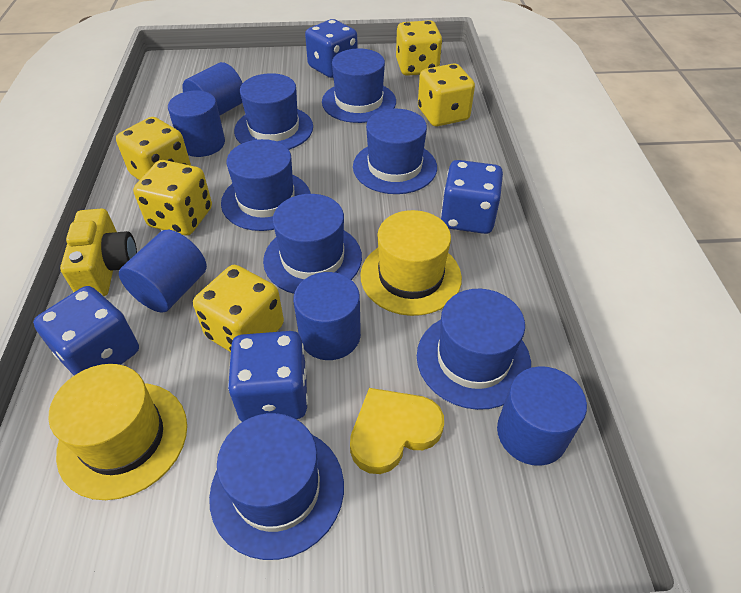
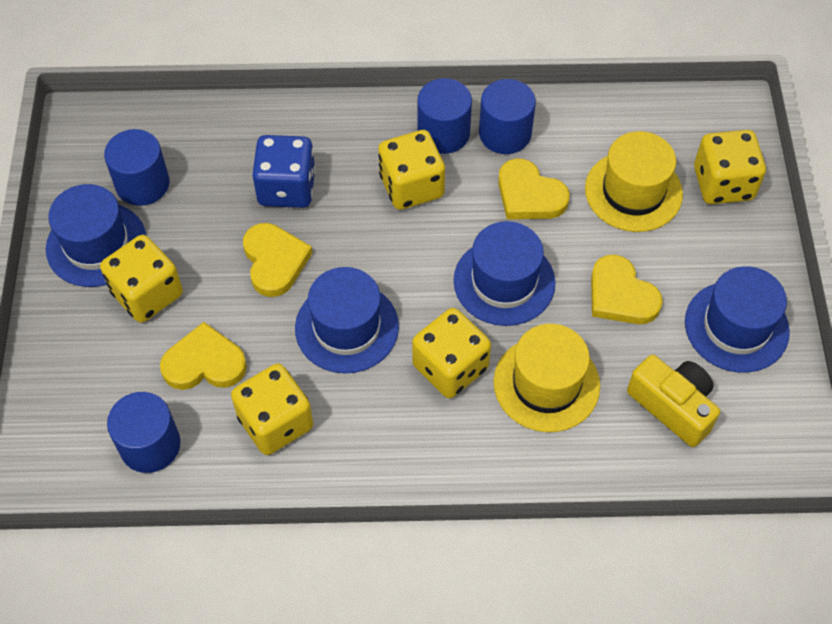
blue cylinder: [119,230,207,313] [168,91,225,157] [182,62,243,115] [293,272,361,360] [497,366,587,466] = 5 -> [104,129,169,206] [107,392,181,473] [417,78,472,154] [479,79,536,154] = 4
blue dice: [33,286,139,375] [228,331,308,422] [305,19,358,78] [441,160,503,234] = 4 -> [252,135,315,208] = 1
blue hat: [209,413,344,560] [221,139,311,231] [234,73,313,150] [263,194,362,294] [322,49,396,123] [353,109,437,194] [417,289,531,410] = 7 -> [46,184,146,287] [295,267,399,374] [453,221,555,326] [685,266,790,373] = 4
yellow heart: [350,388,444,474] = 1 -> [160,322,247,390] [243,223,312,297] [498,158,570,219] [591,254,663,324] = 4

